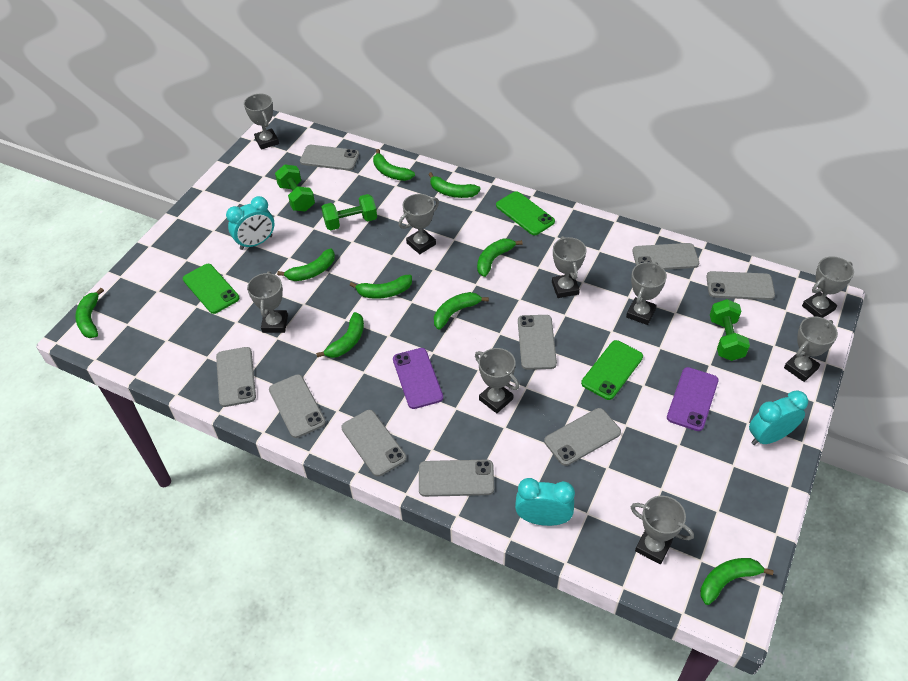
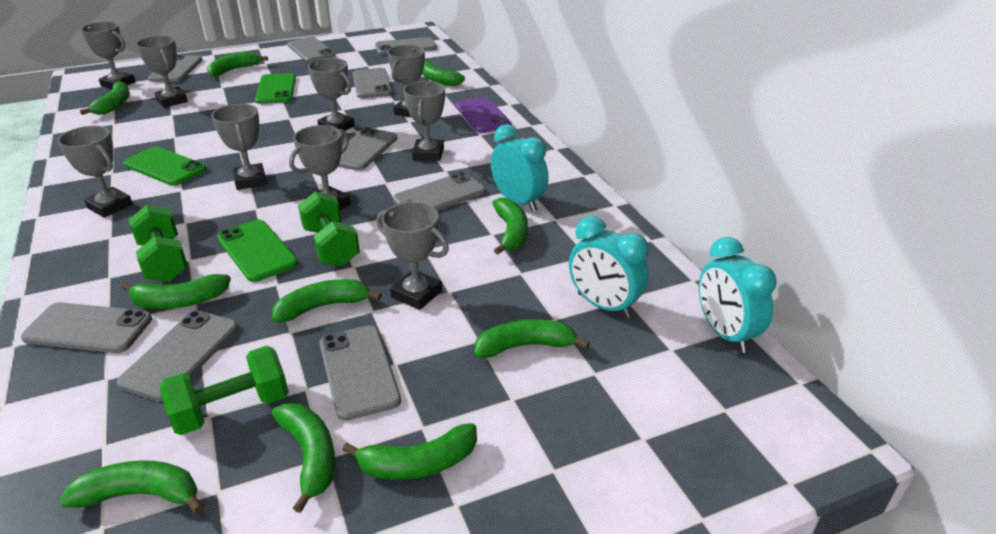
green banana: [75,288,104,338] [277,249,335,281] [316,312,364,358] [350,275,412,299] [373,149,415,181] [428,172,481,198] [434,292,489,330] [477,239,522,277] [700,558,774,605] = 9 -> [59,460,204,514] [80,81,130,115] [122,274,231,309] [207,51,268,77] [272,279,382,322] [272,403,335,513] [343,423,477,480] [422,60,465,86] [474,319,590,358] [492,197,528,255] = 10
purple phone: [393,348,443,409] [667,367,719,431] = 2 -> [455,97,512,133] = 1

